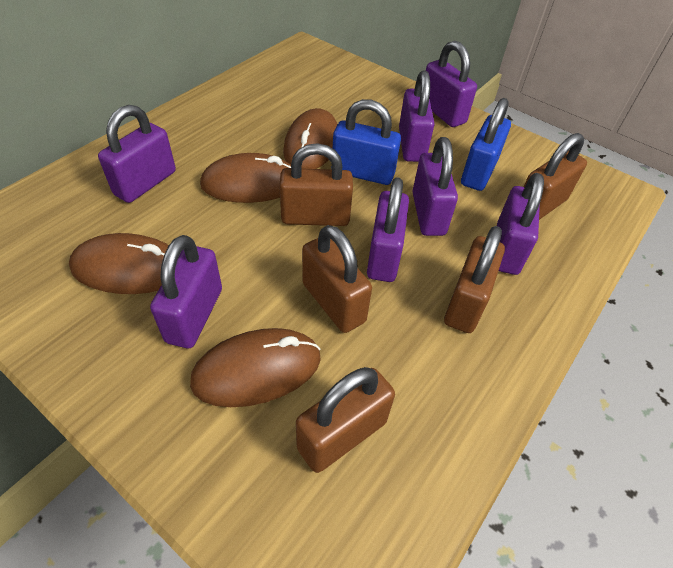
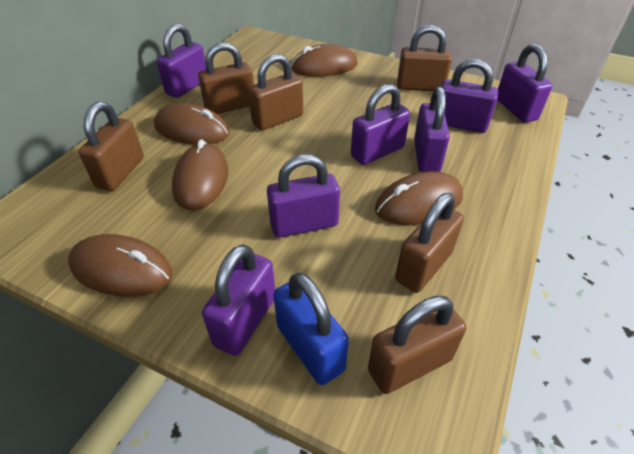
blue padlock: [333,99,401,185] [461,98,511,191] = 2 -> [273,273,349,385] = 1
brown mouse: [69,233,169,294] [190,328,321,407] [200,153,291,203] [283,108,338,169] = 4 -> [68,234,172,297] [154,103,230,145] [172,139,228,211] [291,44,358,77] [375,171,463,225] = 5
brown padlock: [279,143,353,226] [296,367,395,473] [302,225,372,333] [444,226,505,333] [524,133,587,220] = 5 -> [78,102,144,191] [198,42,254,114] [248,54,303,130] [368,296,466,394] [395,193,464,293] [397,25,452,91] = 6

